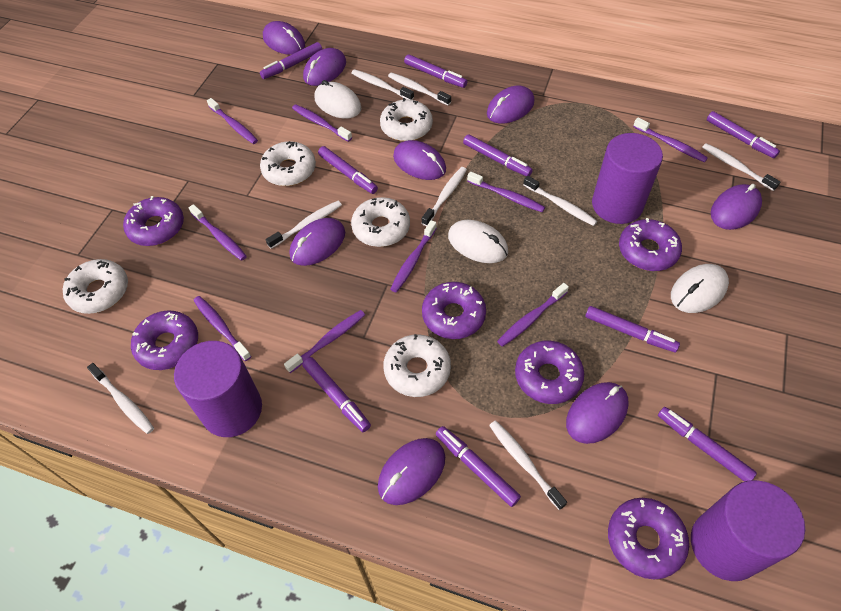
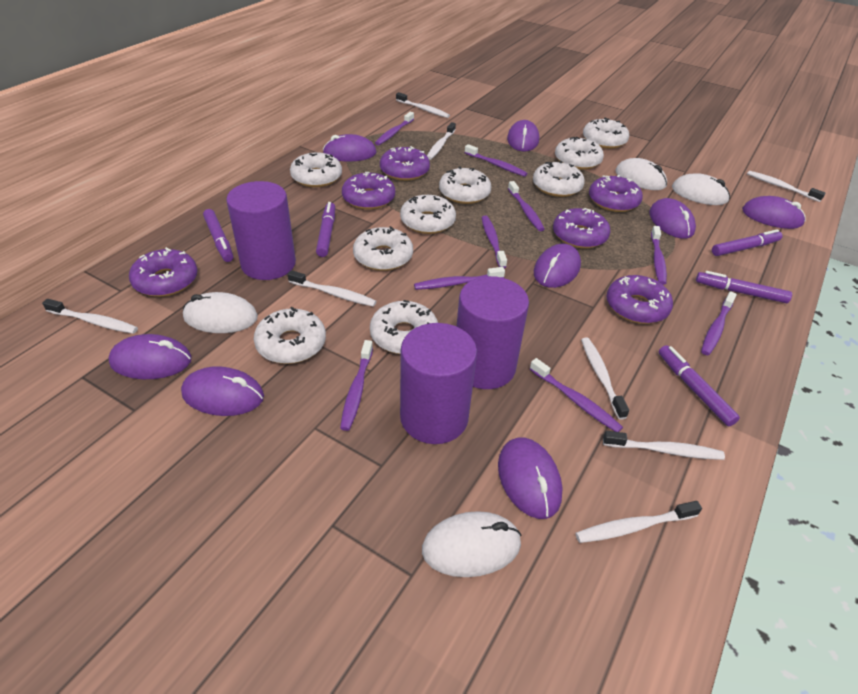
purple marker: [260,42,322,79] [302,357,371,432] [318,146,378,194] [404,54,467,88] [436,426,521,507] [463,134,533,176] [585,306,680,352] [658,407,757,482] [707,111,780,158] = 9 -> [203,209,233,262] [316,202,335,257] [659,345,740,426] [696,271,792,303] [712,229,783,256] = 5
white donut: [63,259,128,314] [260,141,316,186] [351,197,410,247] [380,98,433,141] [383,334,451,397] = 5 -> [254,307,326,364] [290,153,342,187] [353,226,413,271] [370,300,438,354] [400,195,456,234] [439,166,491,204] [533,161,585,197] [555,137,604,170] [583,118,629,149] = 9
white mouse: [314,80,361,118] [448,220,508,263] [671,264,729,313] = 3 -> [183,292,258,333] [422,511,521,577] [615,158,667,190] [672,173,730,205] = 4

